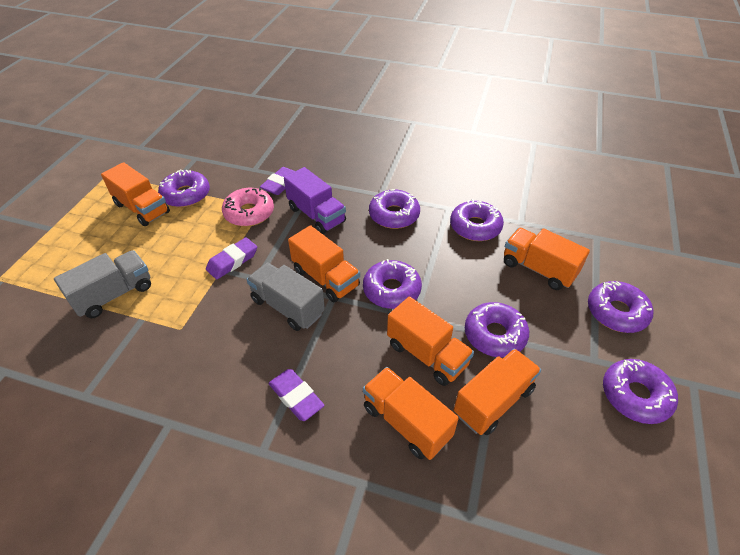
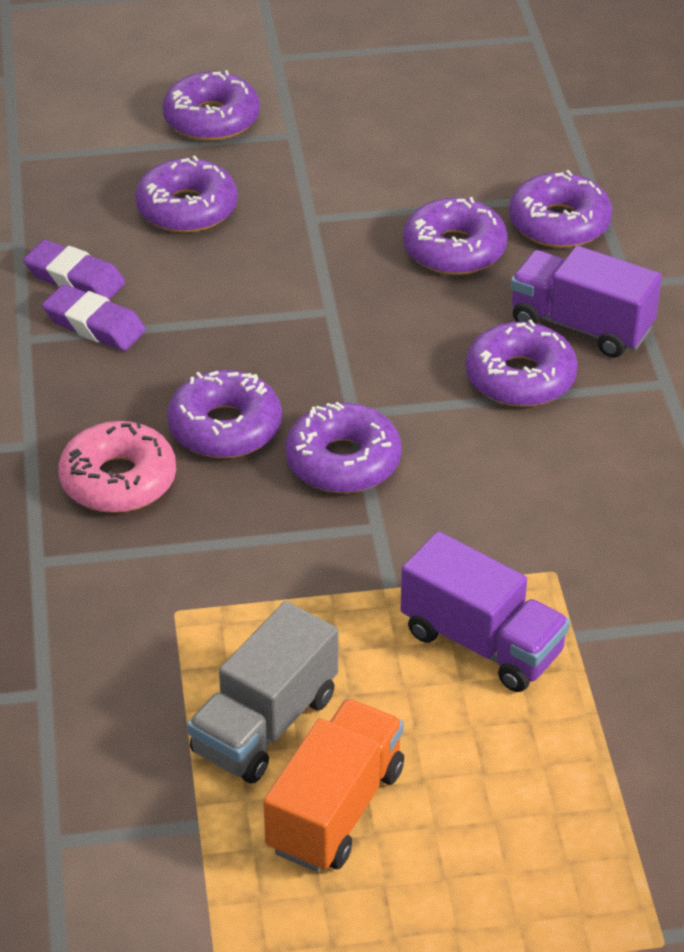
grey truck: [54,250,151,318] [246,262,325,331] = 2 -> [187,601,338,784] = 1
orange truck: [101,162,170,226] [288,225,360,302] [363,367,459,460] [387,297,474,386] [454,349,541,435] [504,228,590,290] = 6 -> [263,699,404,872] = 1
purple eraser: [206,237,257,279] [260,167,295,195] [269,369,324,421] = 3 -> [23,240,126,300] [42,284,146,351] = 2
purple truck: [284,167,346,234] = 1 -> [401,531,570,692] [510,246,662,358] = 2

